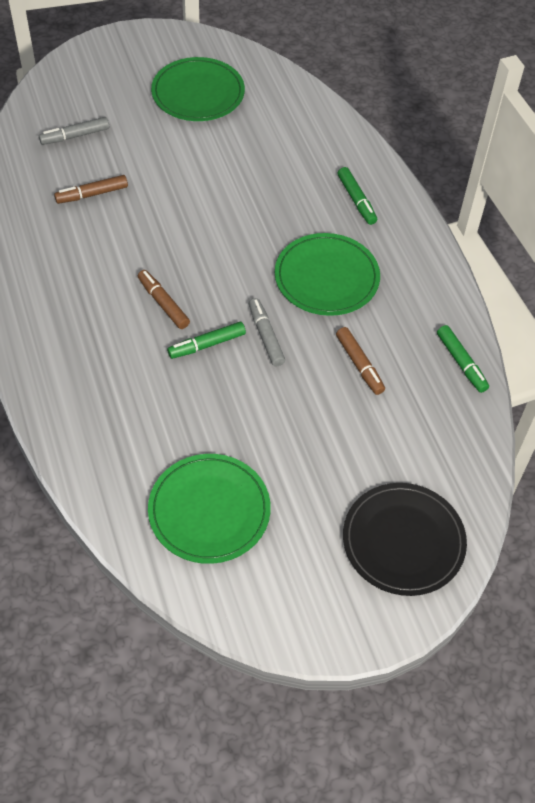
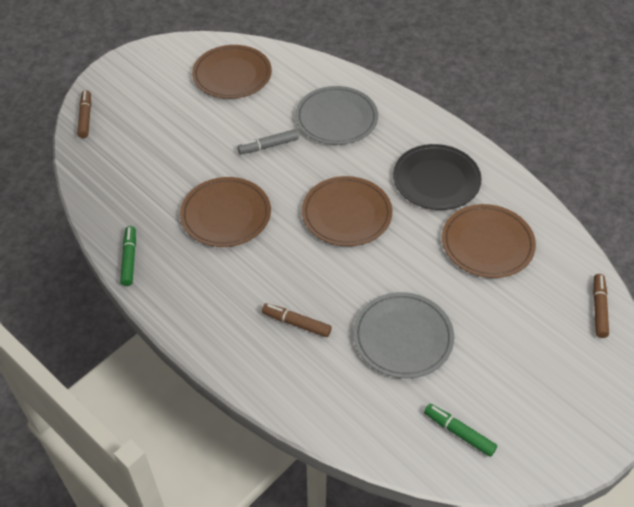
brown plate: none = 0 -> [180,177,271,247] [192,45,272,99] [302,176,392,246] [442,204,536,278] = 4
green marker: [167,322,246,359] [338,167,377,225] [437,325,489,393] = 3 -> [120,226,136,286] [424,404,497,457] = 2
green plate: [148,454,271,564] [151,57,245,121] [275,233,380,316] = 3 -> none = 0
grey marker: [39,117,109,145] [249,298,285,366] = 2 -> [237,129,299,154] = 1
grey plate: none = 0 -> [295,86,378,145] [353,292,454,378] = 2

